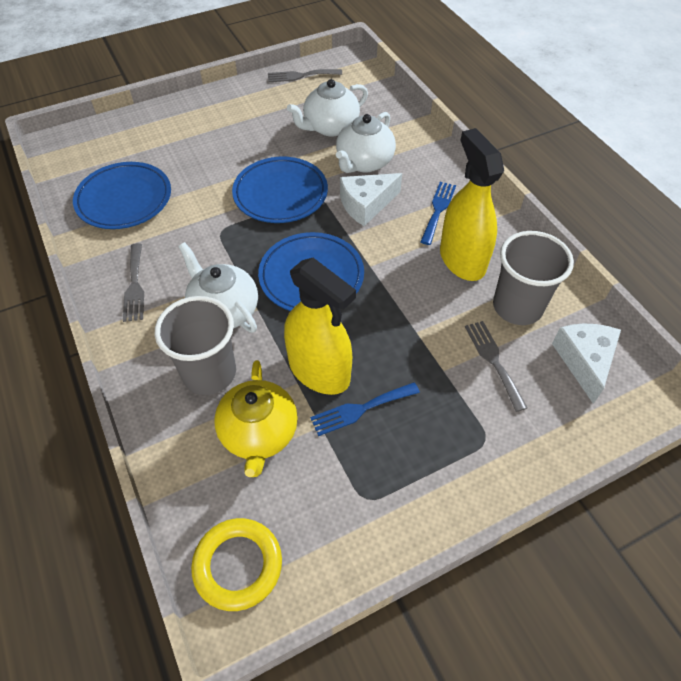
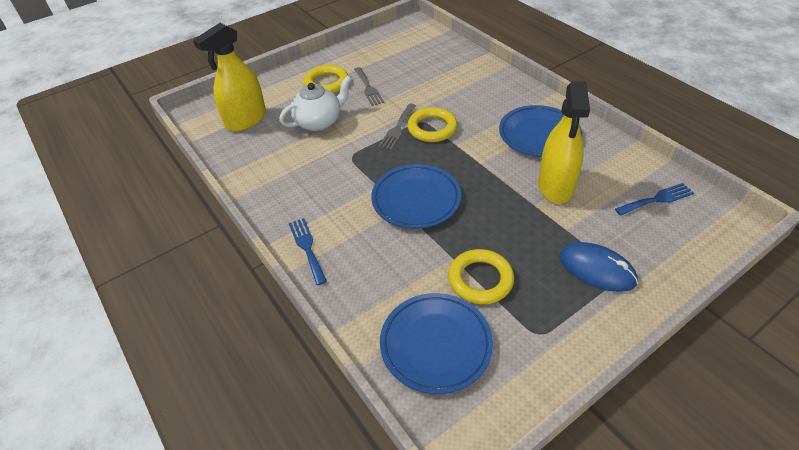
blue mouse: none = 0 -> [559,242,638,292] = 1
grey cup: [155,296,236,395] [493,231,574,325] = 2 -> none = 0
grey fork: [123,243,144,322] [268,69,342,82] [465,321,528,412] = 3 -> [354,67,384,106] [378,104,416,150] = 2
white cheese: [340,173,402,226] [552,324,621,404] = 2 -> none = 0
white teapot: [178,242,258,332] [287,79,368,136] [336,112,396,173] = 3 -> [279,75,351,131] = 1
yellow ring: [191,518,282,611] = 1 -> [304,65,348,93] [407,107,457,142] [448,249,514,304] = 3
yellow teapot: [214,360,298,477] = 1 -> none = 0

